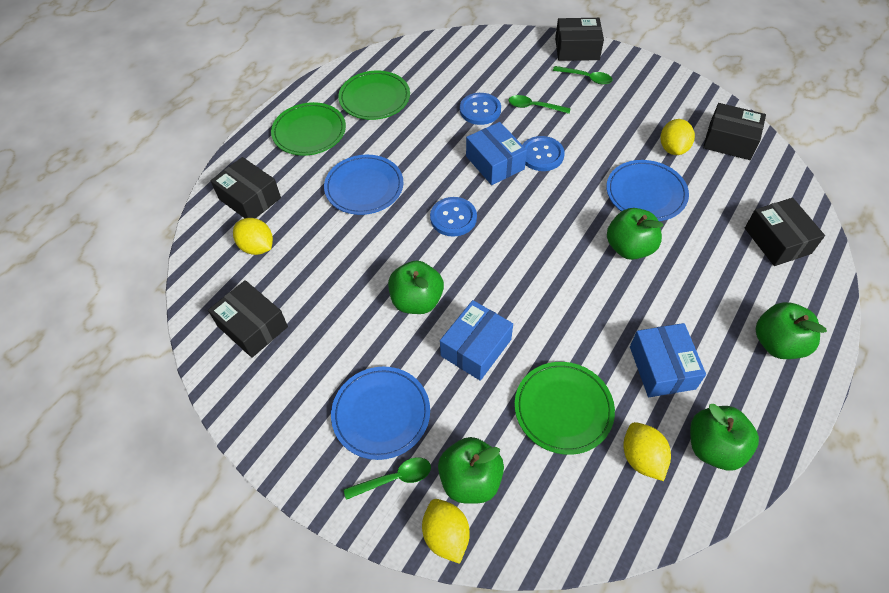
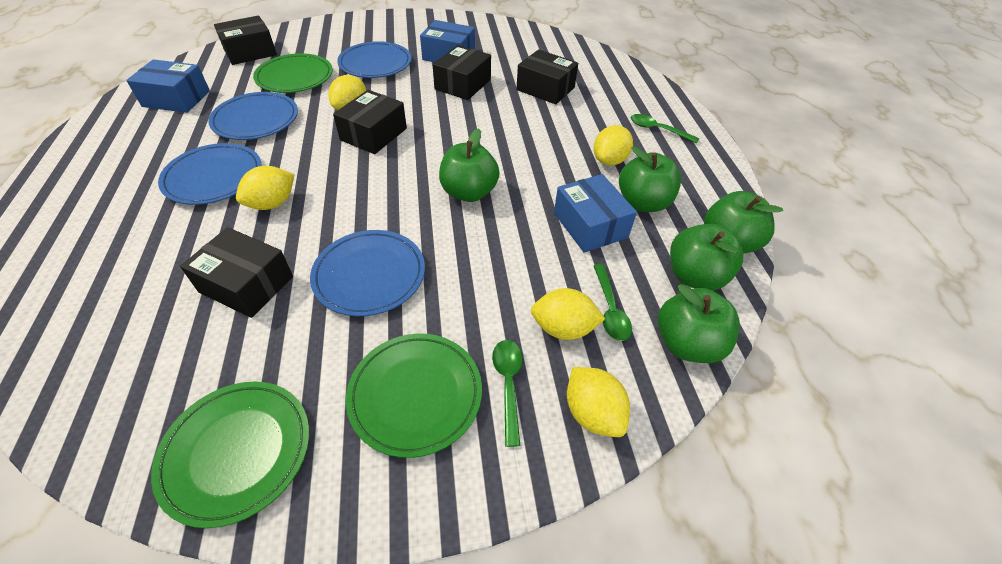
blue button: [430,197,477,237] [460,93,501,125] [522,136,565,171] = 3 -> none = 0
blue plate: [324,155,403,215] [331,367,430,460] [606,160,689,221] = 3 -> [158,143,262,205] [208,92,298,140] [310,230,425,316] [337,41,411,78] = 4
yellow lemon: [233,218,273,255] [422,499,470,564] [623,422,671,481] [660,119,695,155] = 4 -> [236,166,294,210] [328,75,366,110] [531,288,605,340] [567,367,630,437] [594,125,633,166] = 5

